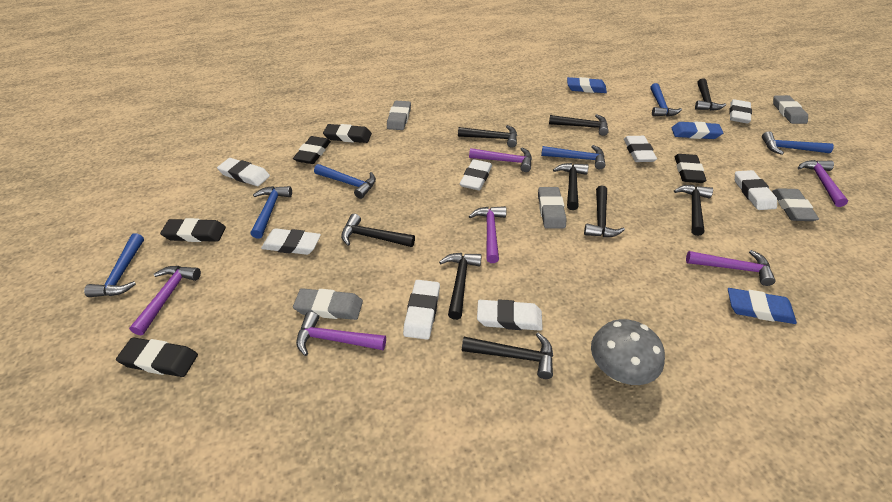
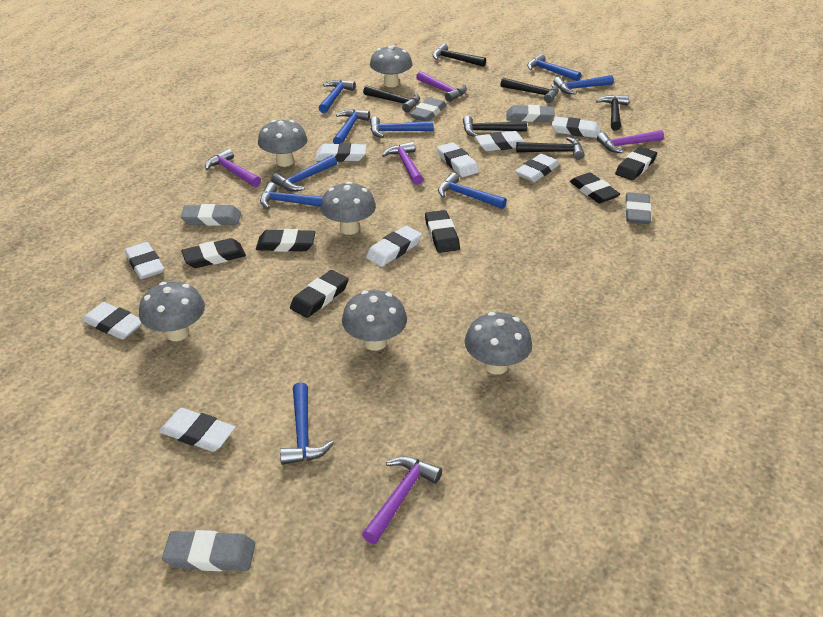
black eraser: [116,338,198,377] [160,218,226,242] [293,136,331,164] [323,124,372,143] [675,154,707,183] = 5 -> [181,238,246,268] [256,229,315,252] [290,270,349,318] [425,210,460,253] [570,172,620,203] [615,147,657,181] = 6
black hammer: [341,214,415,247] [439,253,482,320] [458,125,517,148] [462,333,553,379] [549,114,609,136] [553,163,589,210] [584,186,625,237] [674,185,713,236] [695,78,726,111] = 9 -> [363,85,420,112] [432,43,486,67] [463,116,527,137] [501,78,559,103] [516,137,584,160] [596,95,629,131] = 6
blue eraser: [567,77,607,93] [672,122,723,139] [728,288,797,324] = 3 -> none = 0
blue hammer: [84,233,144,297] [251,186,292,239] [314,164,376,199] [541,145,606,169] [650,83,682,116] [762,131,834,155] = 6 -> [260,182,323,209] [271,155,337,192] [280,382,334,465] [319,80,356,113] [333,109,370,144] [370,117,434,138] [438,173,507,209] [527,54,581,81] [553,75,614,94] = 9
grey mushroom: [591,319,665,385] = 1 -> [139,281,205,341] [258,120,308,167] [321,182,376,235] [342,290,407,351] [370,45,412,87] [465,312,532,375] = 6
purple hammer: [129,266,201,335] [296,312,386,356] [469,148,532,172] [469,206,507,263] [686,250,776,286] [798,160,848,207] = 6 -> [205,149,261,187] [362,456,442,544] [382,142,423,185] [416,71,467,102] [597,130,664,153] = 5
white eraser: [217,158,270,186] [261,228,321,255] [403,280,440,340] [460,159,492,190] [477,299,543,331] [624,136,657,162] [729,99,752,124] [735,170,777,210] = 8 -> [82,302,142,340] [125,242,164,279] [159,408,235,452] [315,143,366,162] [366,225,422,267] [437,142,479,177] [475,131,524,151] [515,154,560,182] [552,117,601,138] = 9

